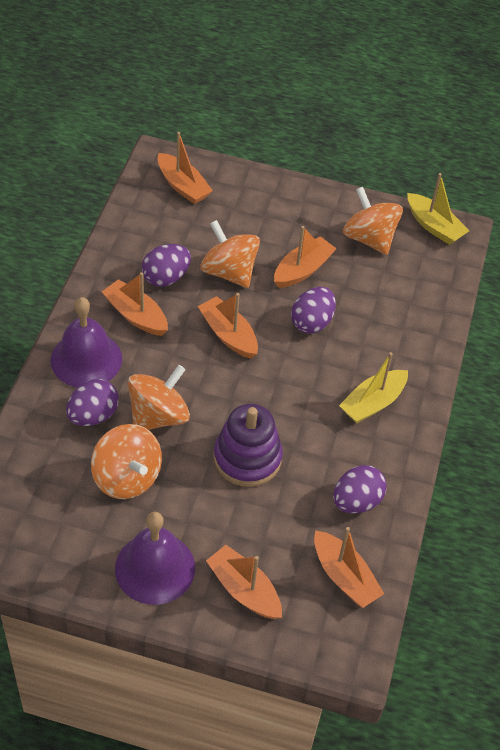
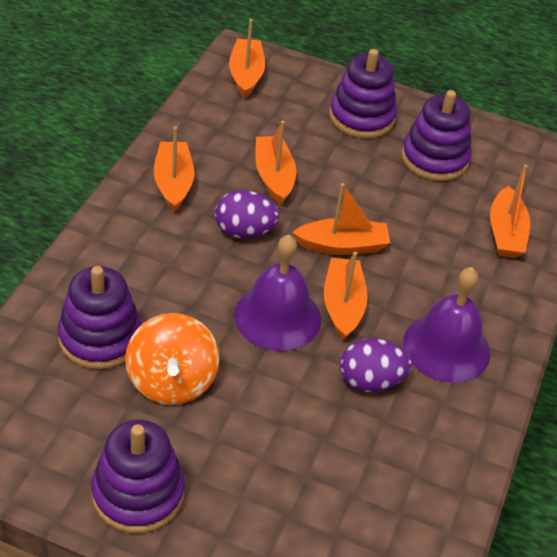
orange spinning top: [91,424,162,499] [128,365,190,430] [200,220,260,288] [343,187,403,255] = 4 -> [125,313,220,405] = 1
purple egg: [66,379,119,426] [142,244,191,287] [291,287,336,333] [333,465,386,514] = 4 -> [215,190,279,238] [340,338,412,392] = 2
purple stacking toy: [214,404,283,487] = 1 -> [57,266,142,370] [91,420,185,533] [329,49,397,139] [401,90,472,181] = 4
yellow boat: [339,352,408,423] [407,173,469,245] = 2 -> none = 0

